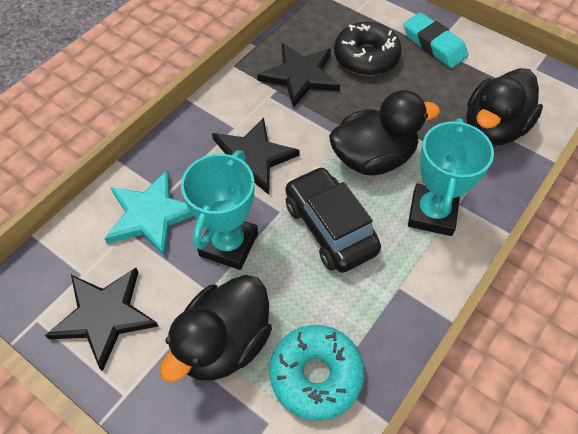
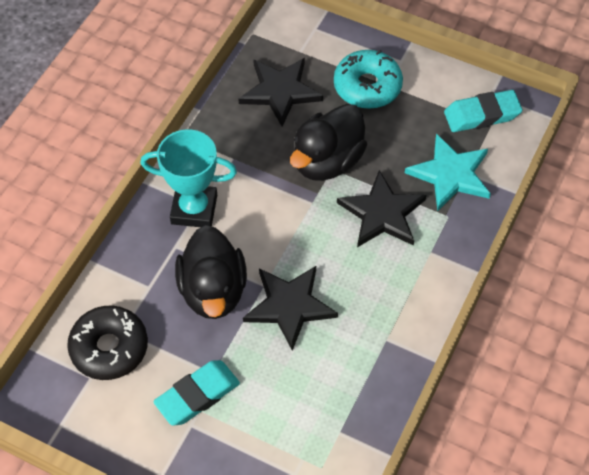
black car: [286,166,381,273] = 1 -> none = 0
black duck: [160,275,272,382] [329,90,440,175] [466,68,543,145] = 3 -> [175,225,247,319] [290,104,367,181] = 2
turquoise eraser: [403,13,468,68] = 1 -> [153,360,240,426] [444,90,522,132] = 2
turquoise trophy: [181,150,258,270] [408,118,494,236] = 2 -> [140,129,237,227] = 1

